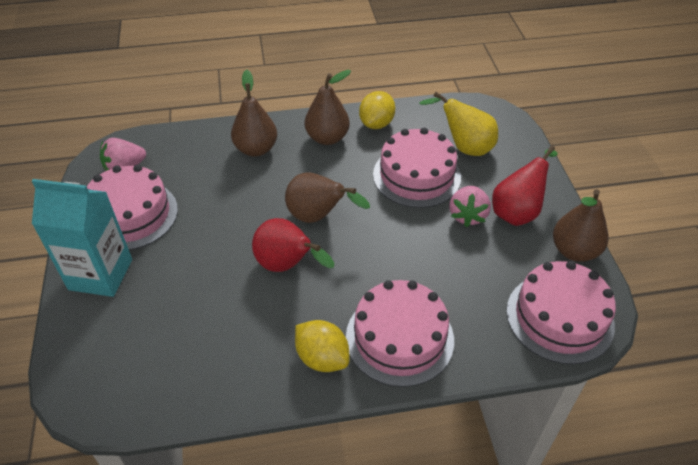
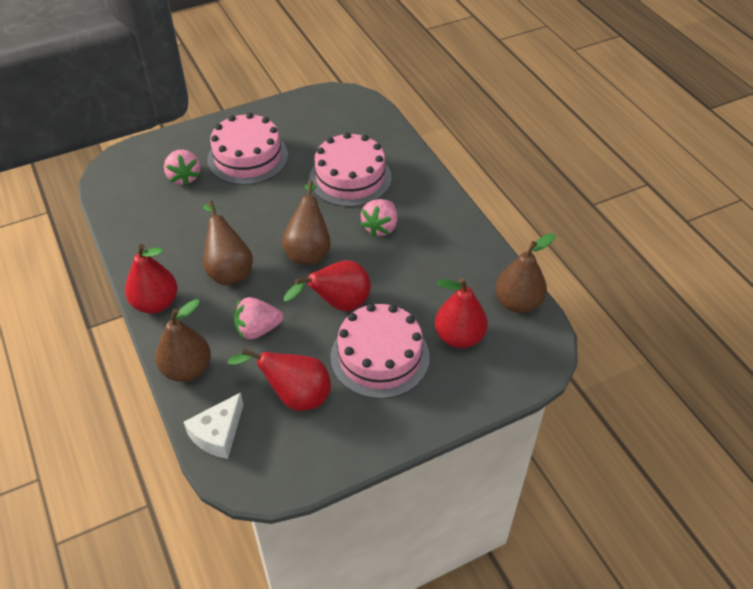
pink cake: [87,165,178,250] [346,280,454,387] [373,128,461,208] [506,261,616,364] = 4 -> [207,113,288,185] [309,132,392,207] [331,304,430,399] = 3
pink strawberry: [100,138,146,171] [449,186,491,227] = 2 -> [164,150,200,186] [234,297,283,339] [360,199,397,237] = 3
red pear: [252,218,334,272] [492,145,557,226] = 2 -> [125,244,177,313] [227,348,331,411] [284,260,371,311] [435,278,488,348] = 4
turquoise carton: [32,179,132,297] = 1 -> none = 0
white cheese: none = 0 -> [184,392,243,459] = 1
yellow lemon: [295,320,349,372] [359,91,395,129] = 2 -> none = 0
yellow pear: [419,92,498,156] = 1 -> none = 0

